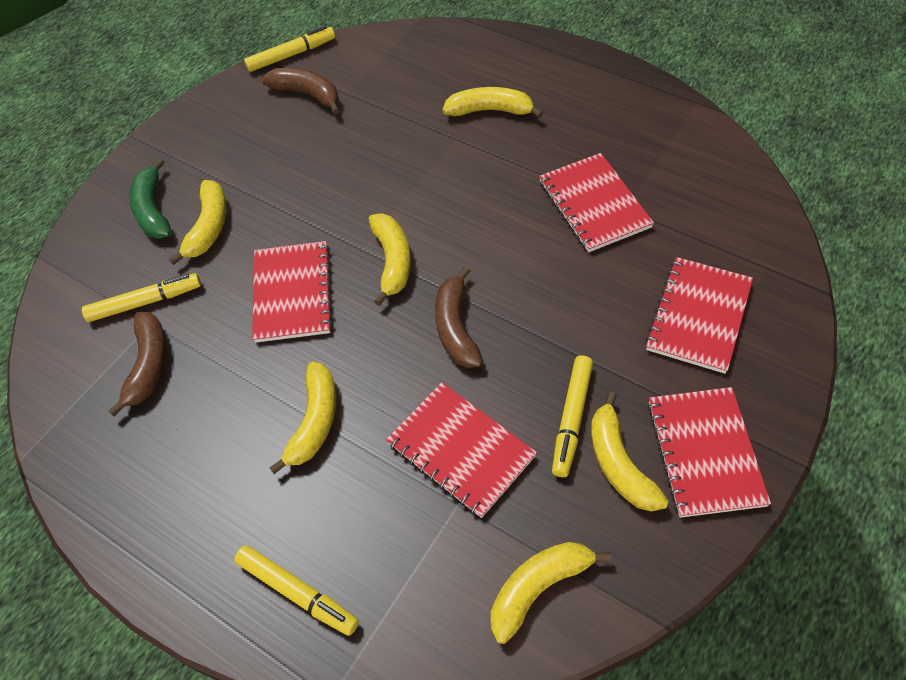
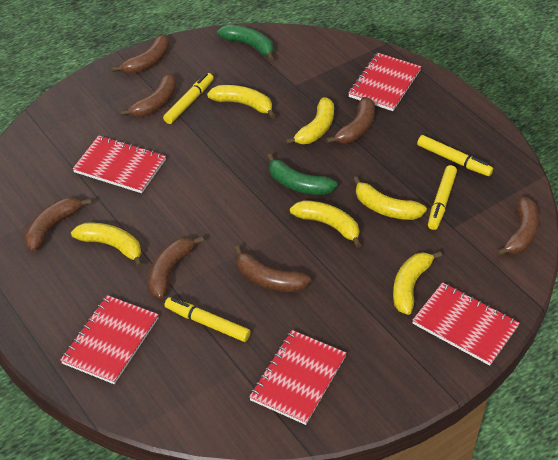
brown banana: [108,312,167,416] [262,68,340,114] [435,267,483,368] = 3 -> [25,198,91,252] [112,34,169,74] [120,73,177,117] [149,236,204,299] [234,246,311,292] [326,97,375,143] [496,196,539,256] = 7
green banana: [129,158,172,239] = 1 -> [217,25,274,61] [267,154,337,195] = 2

